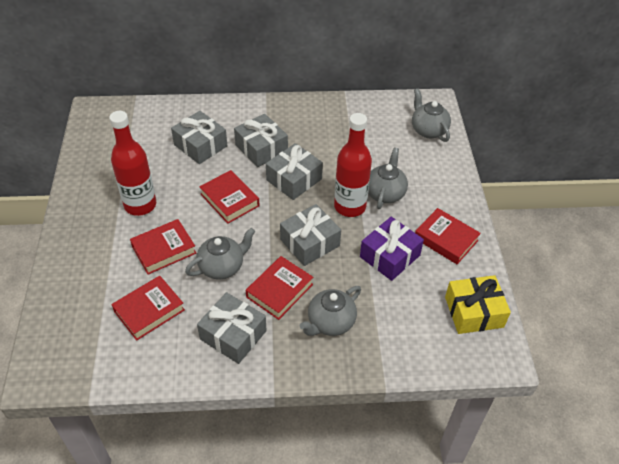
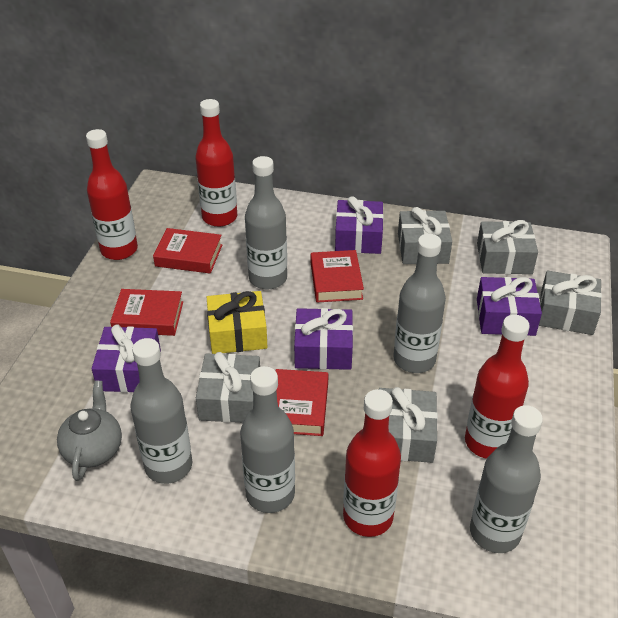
grey bottle: none = 0 -> [130,338,192,484] [240,366,295,513] [245,156,287,290] [394,234,446,373] [470,405,543,553] = 5
grey teapot: [185,228,255,279] [300,286,361,336] [368,148,408,209] [412,88,451,142] = 4 -> [57,380,122,481] = 1
purple gift: [360,217,424,281] = 1 -> [91,324,161,393] [294,308,353,370] [335,196,384,254] [477,277,542,336] = 4
red book: [111,276,185,341] [130,219,196,275] [199,170,260,224] [246,256,313,320] [415,208,481,264] = 5 -> [110,289,183,336] [153,228,222,274] [276,369,328,436] [311,250,364,303] = 4
red bottle: [109,111,156,216] [334,113,372,217] = 2 -> [86,129,138,260] [195,99,237,227] [343,389,401,537] [465,315,530,459] = 4

